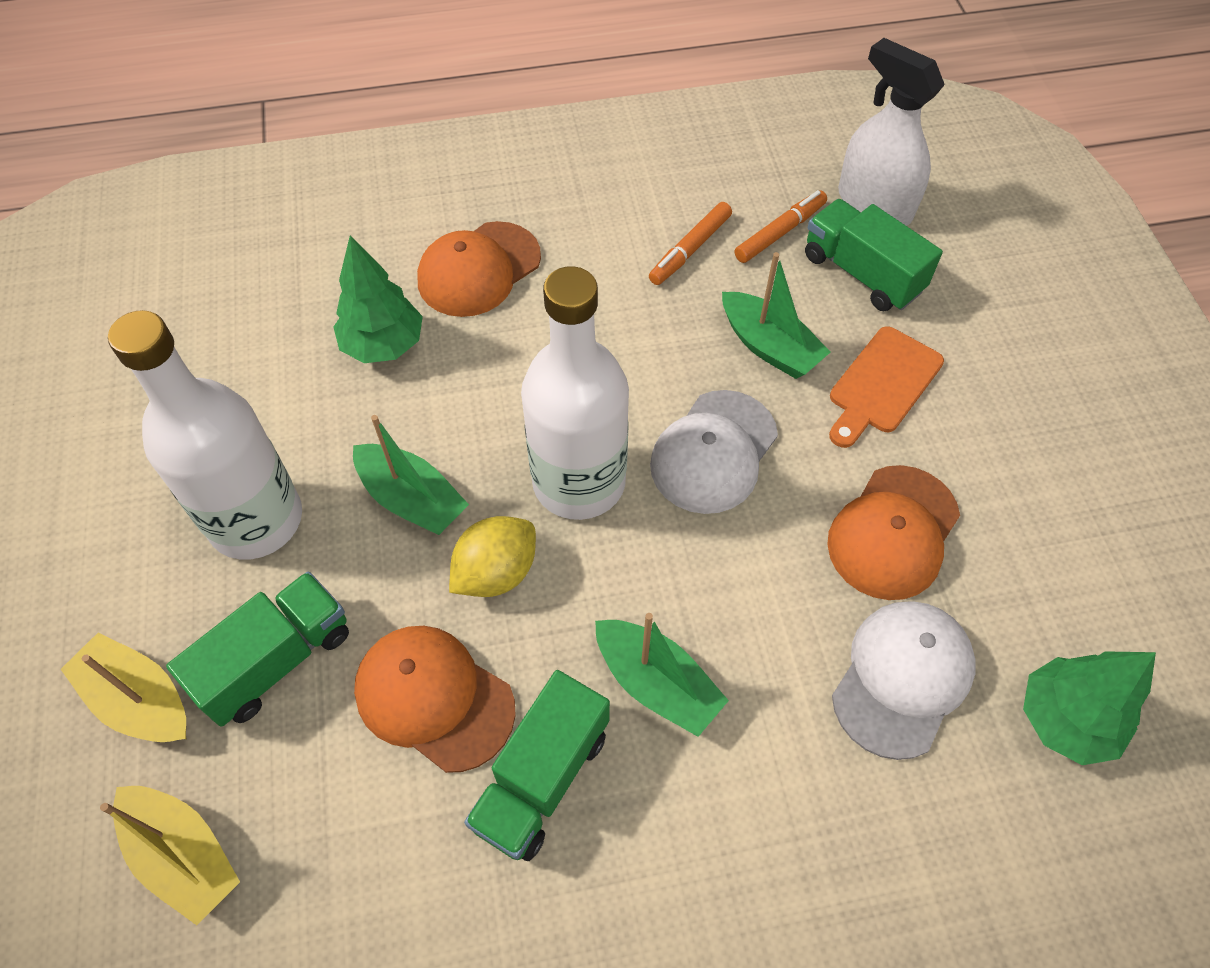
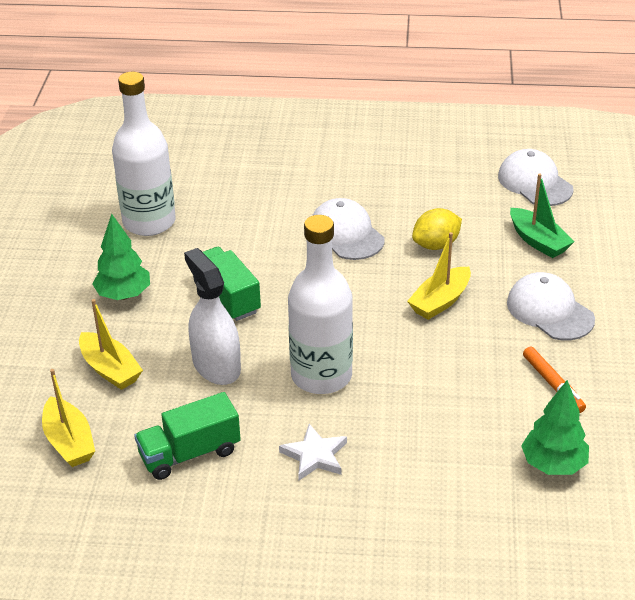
green boat: [353,415,469,535] [595,613,729,737] [722,252,830,379] = 3 -> [510,173,575,258] = 1
green truck: [166,571,349,727] [464,670,610,861] [805,199,943,311] = 3 -> [134,392,241,480] [193,247,261,321] = 2
orange cap: [354,626,516,773] [417,221,541,317] [827,465,960,600] = 3 -> none = 0
orange cutting board: [829,326,944,448] = 1 -> none = 0
orange marker: [649,202,732,285] [734,190,827,263] = 2 -> [523,346,586,413] = 1
white cap: [650,390,778,514] [832,601,976,760] = 2 -> [312,198,385,260] [498,149,574,206] [507,272,595,340] = 3
white star: none = 0 -> [279,424,347,480] = 1
yellow boat: [61,633,186,742] [100,786,240,925] = 2 -> [42,369,95,467] [79,299,143,390] [407,232,471,320] = 3

